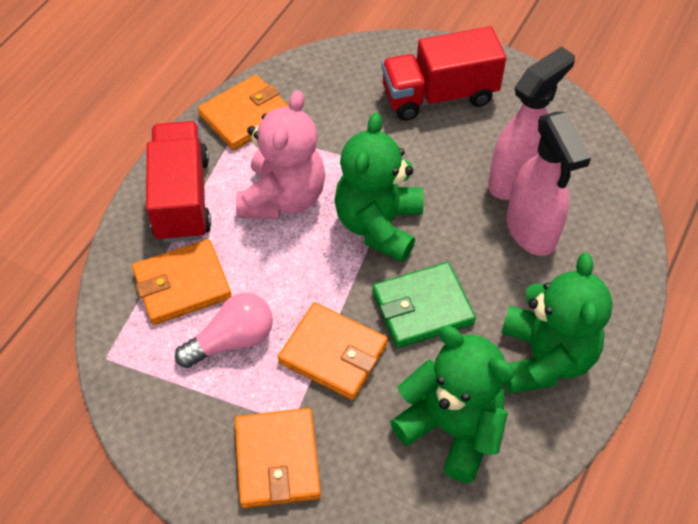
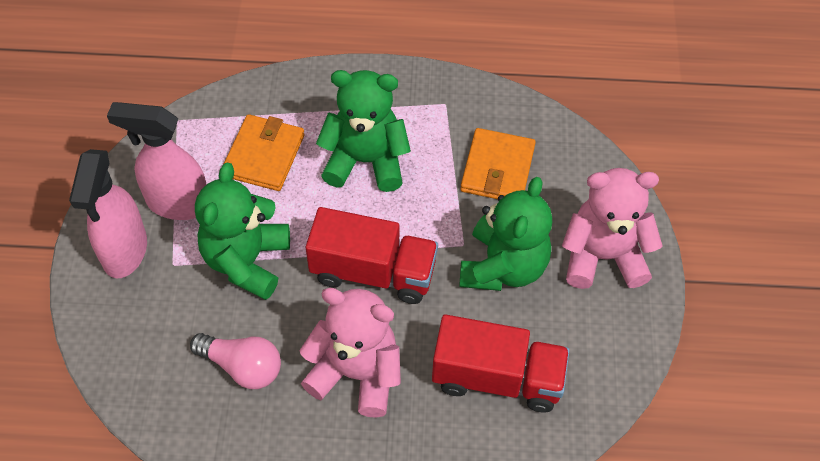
green wallet: [372,262,476,348] = 1 -> none = 0
orange wallet: [132,239,232,325] [198,75,289,150] [235,408,321,508] [278,303,388,400] = 4 -> [224,114,305,191] [460,128,536,199] = 2
pink teddy bear: [236,90,325,219] = 1 -> [299,288,401,418] [562,168,663,289] = 2

